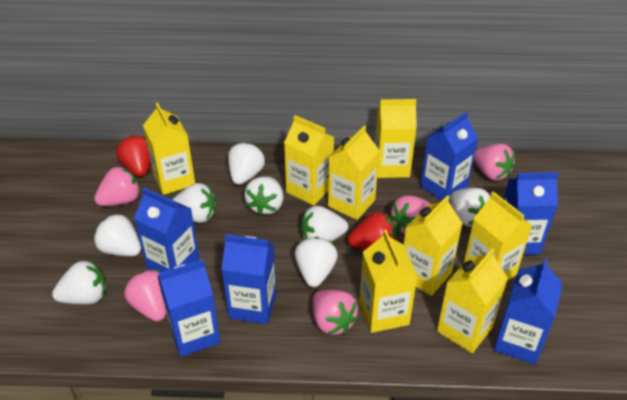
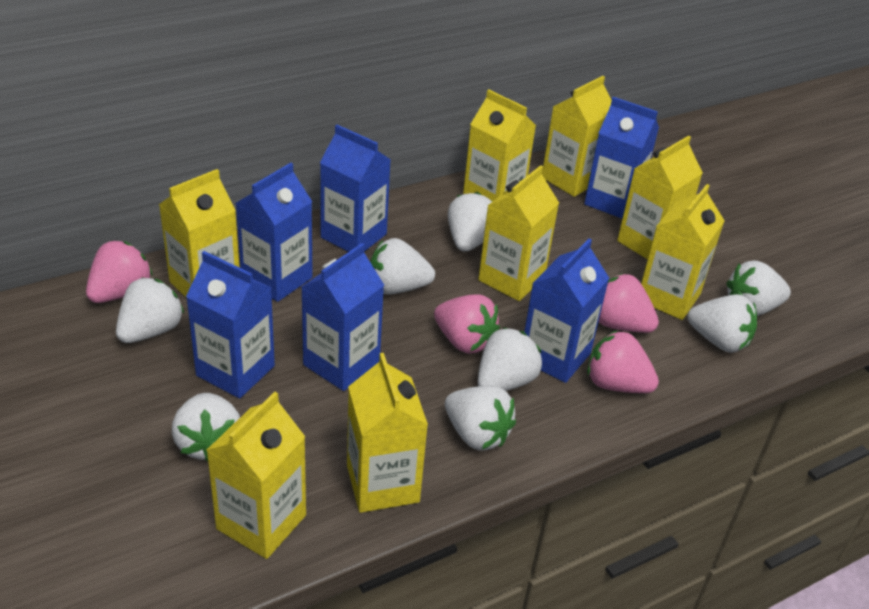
pink strawberry: [94,166,140,206] [124,270,166,321] [313,290,359,335] [389,195,430,234] [473,144,515,181] = 5 -> [86,241,153,303] [434,294,500,354] [587,330,659,393] [599,273,659,333] = 4
red strawberry: [116,135,151,177] [348,212,396,250] = 2 -> none = 0

